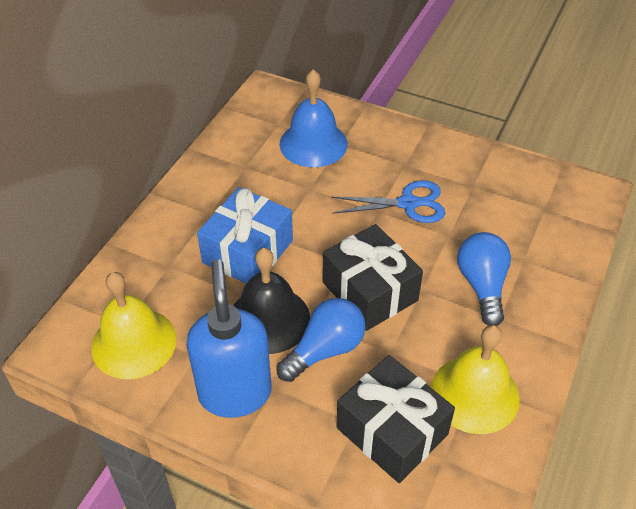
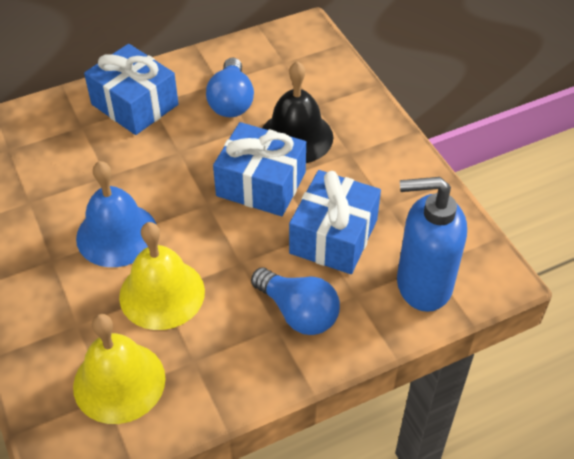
black gift: [323,224,423,331] [336,355,455,483] = 2 -> none = 0
blue gift: [197,187,293,284] = 1 -> [84,44,179,135] [213,122,306,216] [289,170,381,274] = 3
blue scissors: [332,181,445,223] = 1 -> none = 0

